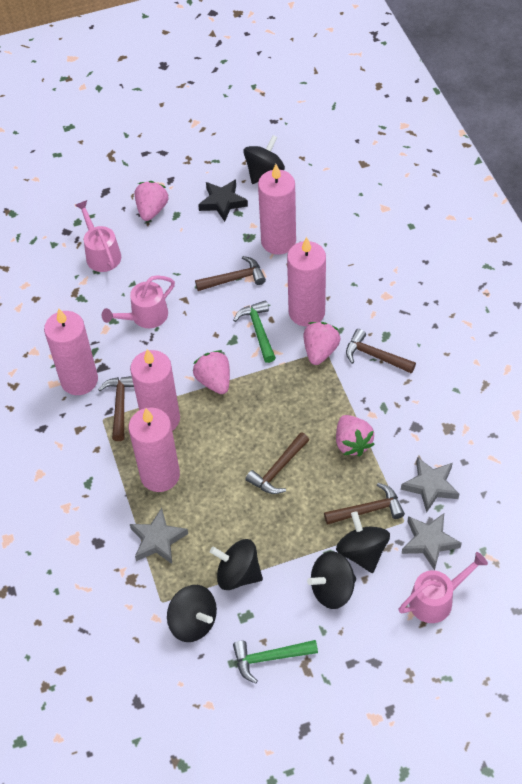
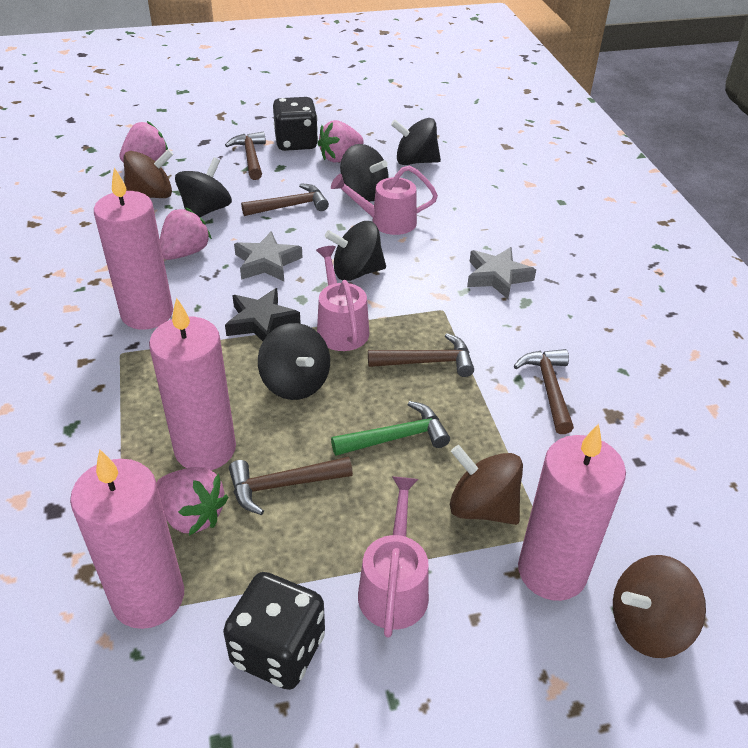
black dice: none = 0 -> [223,572,325,690] [273,97,318,151] = 2
brown spinning top: none = 0 -> [123,149,173,198] [450,445,523,525] [613,555,706,658] = 3
green hammer: [233,300,276,363] [233,640,318,684] = 2 -> [331,401,450,456] = 1
grey star: [130,508,188,564] [401,457,459,513] [402,513,462,570] = 3 -> [234,231,303,281] [467,247,536,299] = 2
pink candle: [44,309,98,395] [129,408,180,492] [130,349,180,431] [258,164,296,255] [287,237,326,326] = 5 -> [70,450,184,629] [94,168,173,330] [149,297,236,470] [518,424,626,601] = 4

